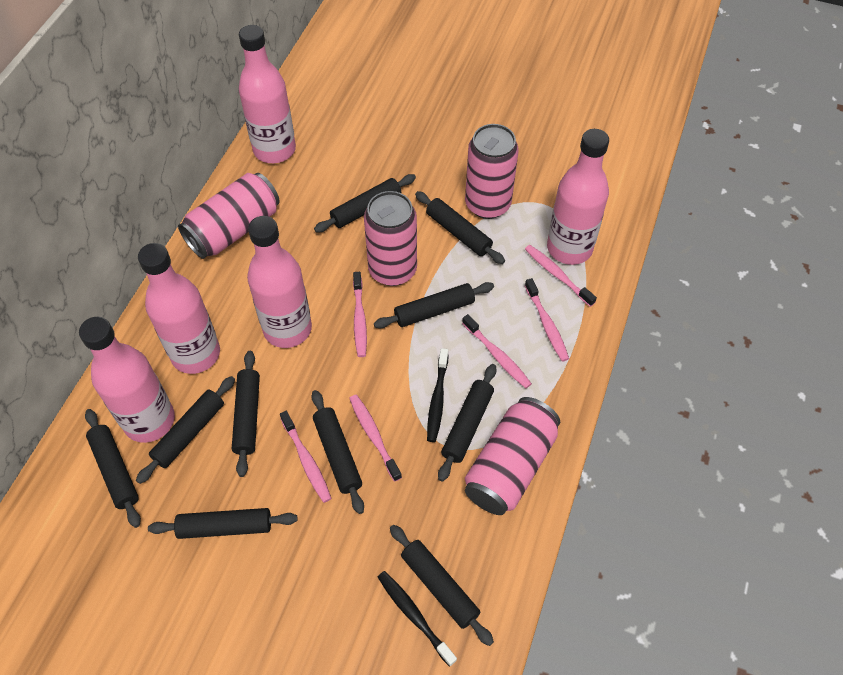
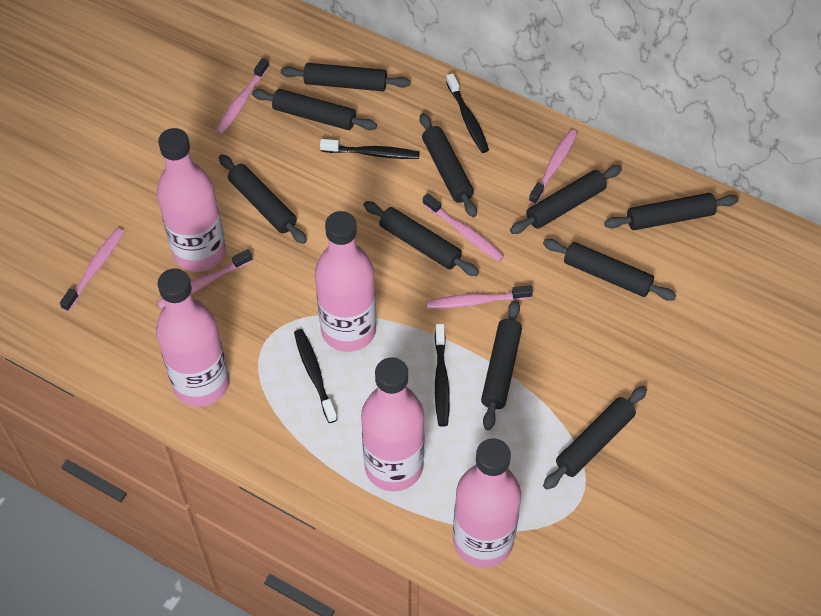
black toothbrush: [378,571,457,667] [427,348,449,442] = 2 -> [294,329,337,423] [320,139,420,159] [434,324,450,426] [446,73,489,153] = 4
pink can: [178,173,280,259] [364,191,417,286] [465,124,519,219] [465,397,560,515] = 4 -> none = 0

